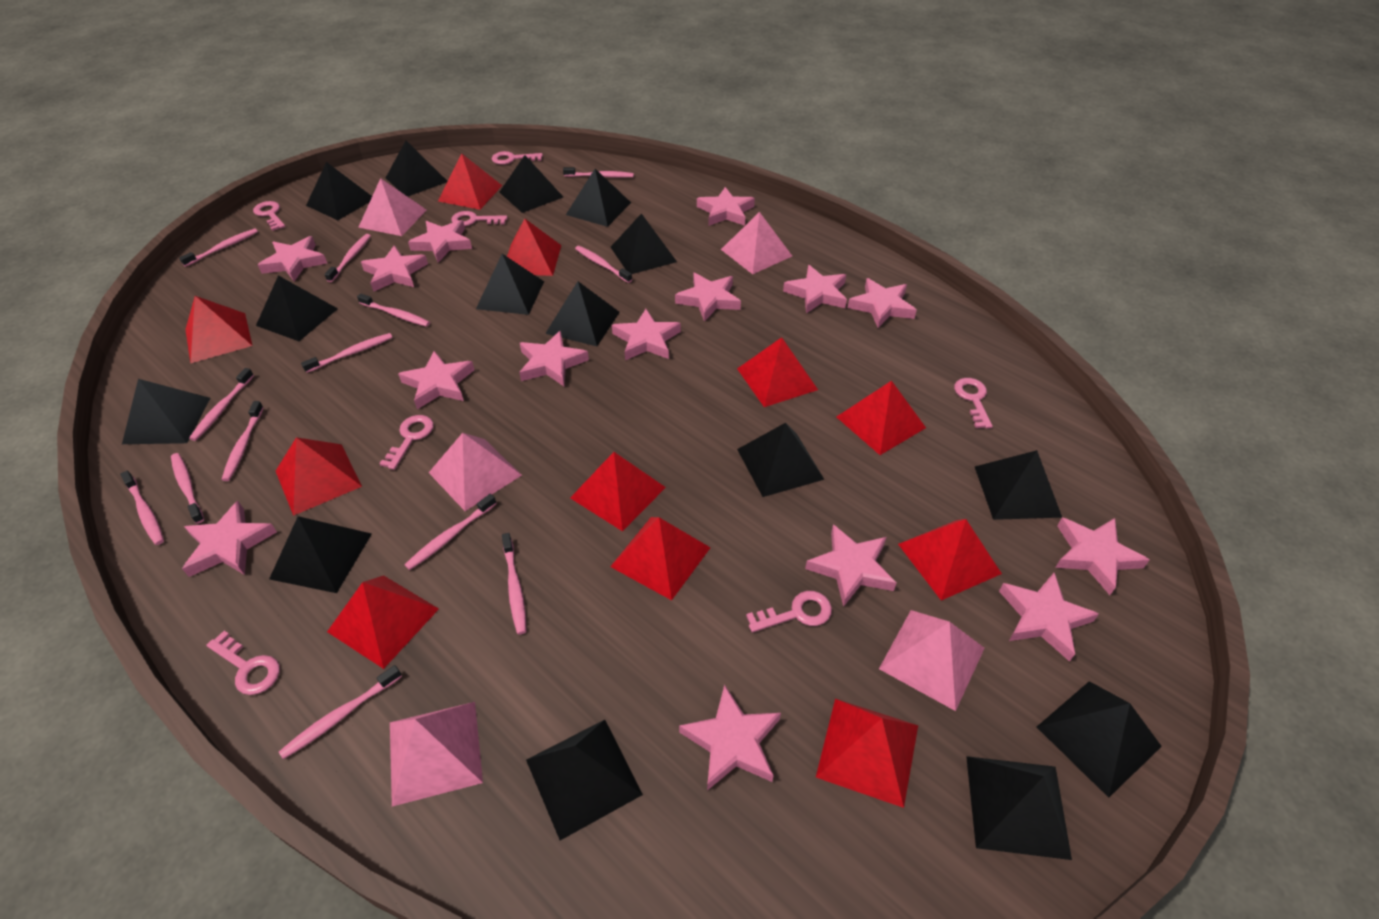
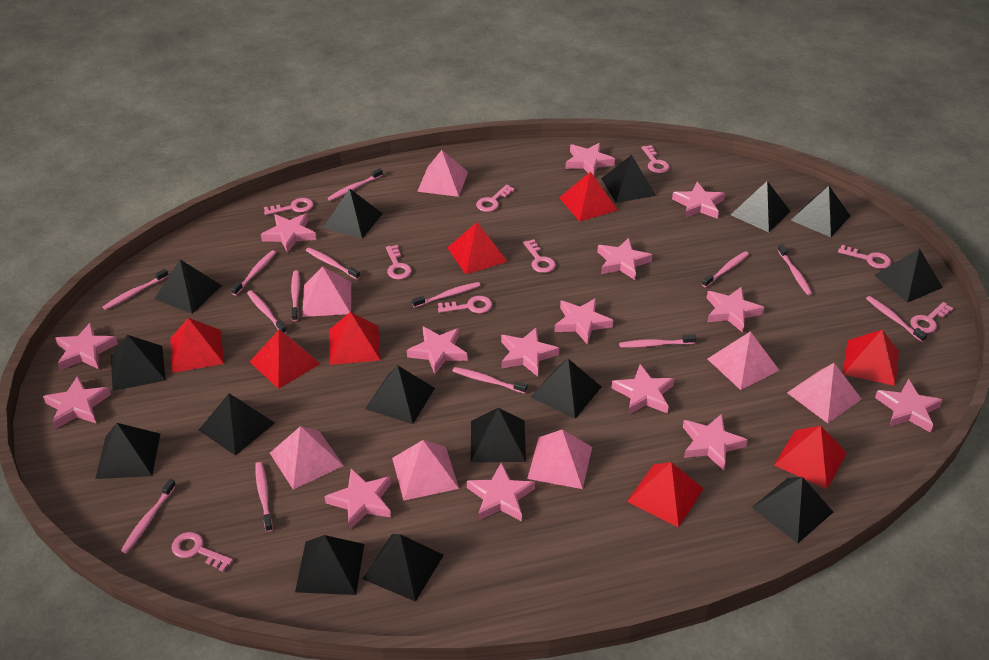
pink key: [206,631,280,695] [253,201,285,231] [379,415,434,470] [451,211,507,226] [492,151,543,165] [746,591,832,633] [954,378,993,429] = 7 -> [172,532,233,572] [264,198,313,215] [386,245,412,280] [438,296,492,313] [476,184,515,212] [523,239,556,273] [642,145,670,173] [838,245,891,269] [910,302,954,333] = 9
pink pyramid: [358,178,427,236] [390,702,483,806] [429,433,522,511] [721,212,792,274] [879,610,985,711] = 5 -> [270,426,344,490] [302,266,351,317] [392,440,459,500] [417,150,468,197] [527,430,592,489] [708,331,780,390] [787,363,862,423] = 7
pink toothbrush: [120,471,164,545] [171,453,204,524] [179,228,258,267] [189,368,254,441] [222,401,264,481] [279,665,402,759] [301,333,393,373] [324,234,371,282] [357,294,430,327] [405,494,497,570] [502,533,527,635] [563,167,634,178] [575,246,632,283] = 13 -> [103,269,169,310] [121,479,176,553] [231,250,276,296] [247,290,287,333] [256,462,273,532] [291,270,300,321] [306,248,360,279] [328,168,383,201] [412,282,481,308] [453,367,527,394] [619,335,696,348] [702,251,749,287] [778,244,812,295] [866,296,927,342] = 14
red pyramid: [185,296,252,363] [276,437,362,516] [327,575,439,669] [438,153,502,210] [507,218,561,276] [570,452,666,531] [610,517,711,600] [737,337,818,407] [816,699,918,808] [837,381,926,455] [898,519,1002,600] = 11 -> [170,318,224,373] [250,330,320,389] [329,312,381,365] [448,222,508,274] [559,172,617,222] [627,462,704,527] [774,426,847,489] [843,330,899,386] = 8

